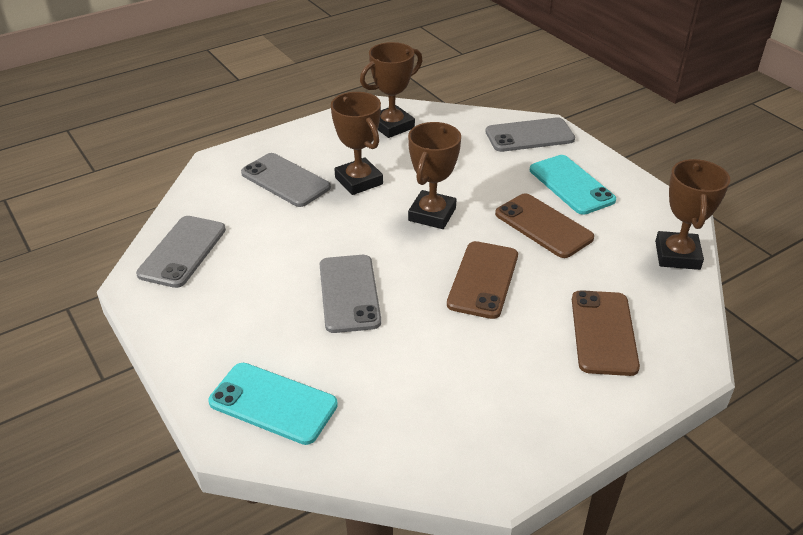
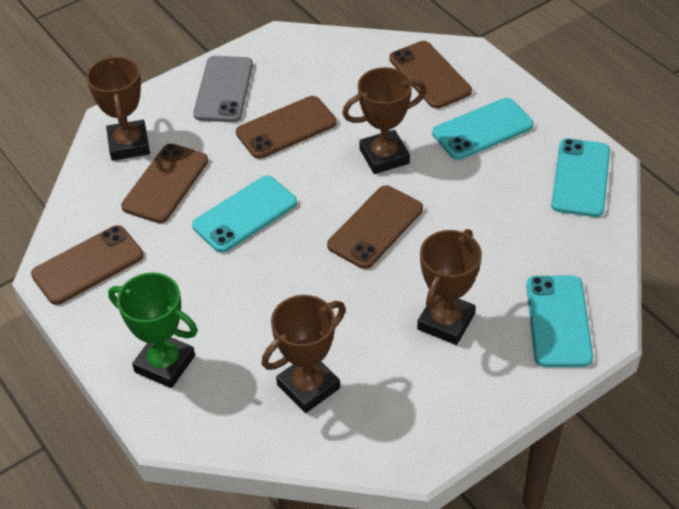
brown phone: [447,241,518,319] [495,193,594,258] [572,290,640,376] = 3 -> [31,225,143,305] [121,144,208,223] [236,96,337,159] [327,185,423,269] [389,41,472,109] = 5
green trophy: none = 0 -> [108,272,198,388] = 1
grey phone: [136,216,226,288] [241,153,331,207] [320,255,381,333] [485,117,575,152] = 4 -> [193,56,253,122] = 1
turquoise phone: [208,363,338,445] [530,155,616,215] = 2 -> [192,176,297,253] [432,98,533,160] [527,276,593,367] [551,139,610,217] = 4

